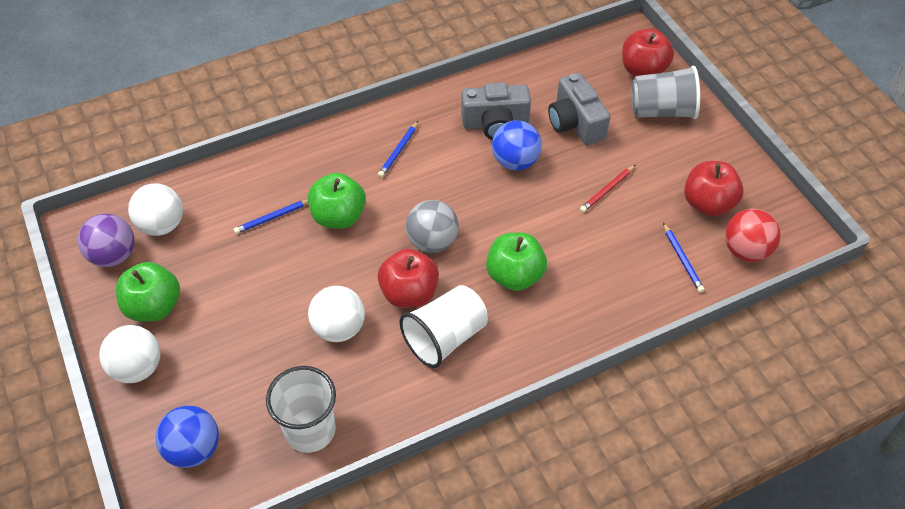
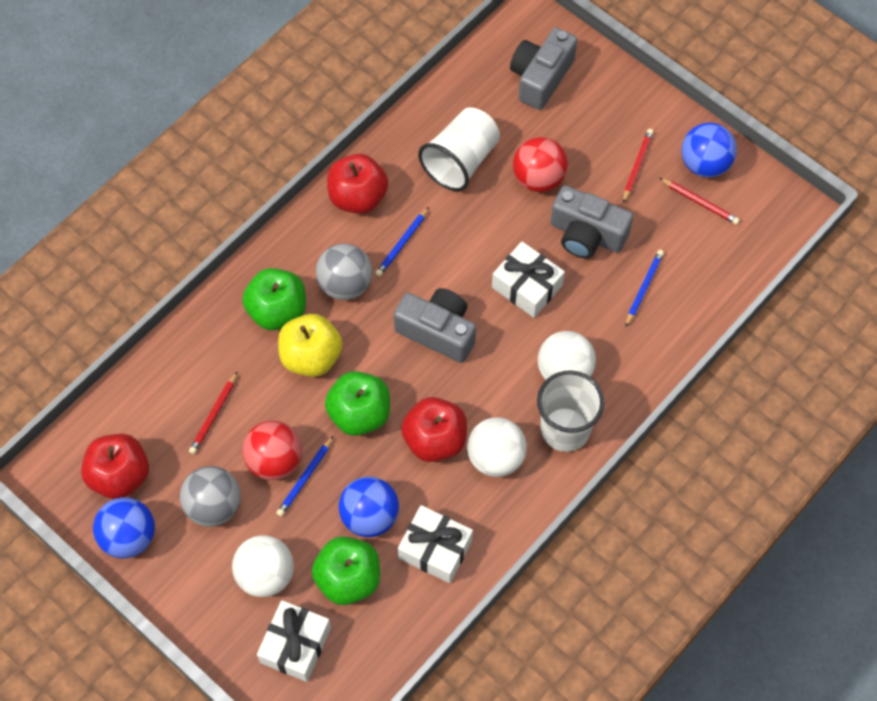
blue ball: [155,406,219,468] [492,120,542,171] = 2 -> [93,497,155,558] [339,477,399,537] [681,123,737,178] = 3
grey ball: [406,200,459,253] = 1 -> [180,466,241,527] [316,243,372,300] = 2
grey camera: [461,82,531,140] [548,73,610,145] = 2 -> [394,288,476,363] [510,28,577,110] [550,185,633,259] = 3
grey cup: [631,66,700,119] = 1 -> none = 0
purple ball: [78,214,134,267] = 1 -> none = 0
red ball: [725,209,781,262] = 1 -> [242,421,302,480] [513,137,568,192] = 2
red pencil: [580,165,635,212] = 1 -> [189,371,238,454] [623,129,654,203] [660,178,740,225] = 3
white gift: none = 0 -> [257,600,331,682] [398,505,473,583] [492,241,565,318] = 3
yellow apple: none = 0 -> [278,314,342,377] = 1

